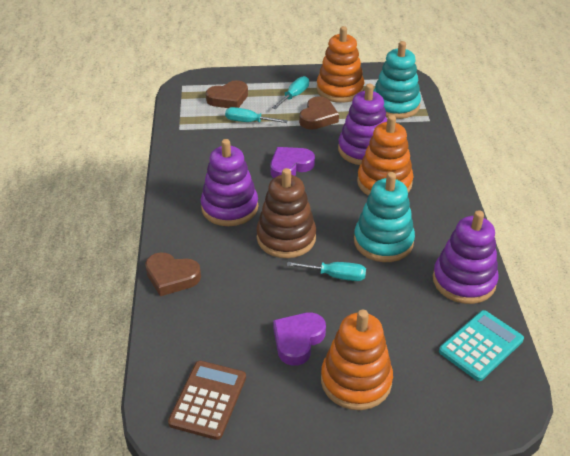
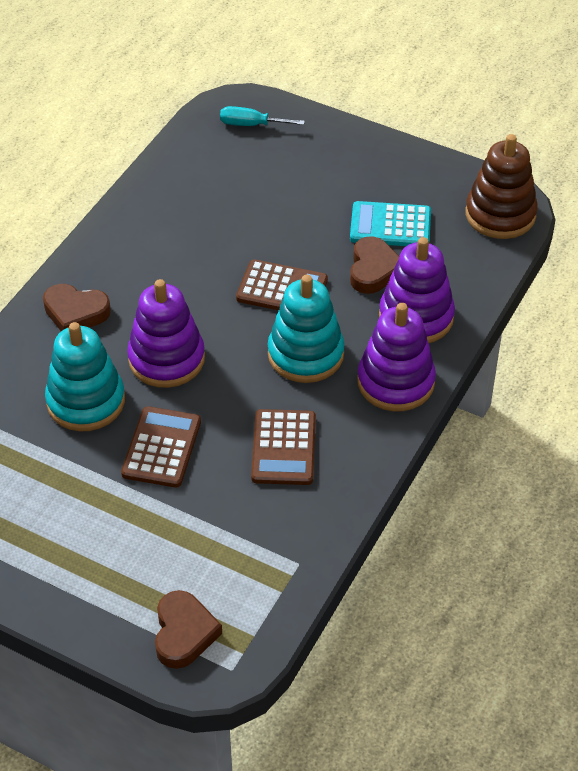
brown calculator: [168,361,246,440] = 1 -> [121,406,201,488] [236,259,328,310] [251,409,316,485] = 3
orange stacking toy: [317,26,364,103] [321,310,393,410] [357,115,413,196] = 3 -> none = 0
purple heart: [270,147,315,178] [273,312,326,366] = 2 -> none = 0
turquoise screwdriver: [225,107,288,123] [272,76,309,109] [287,262,366,281] = 3 -> [220,106,305,126] = 1

